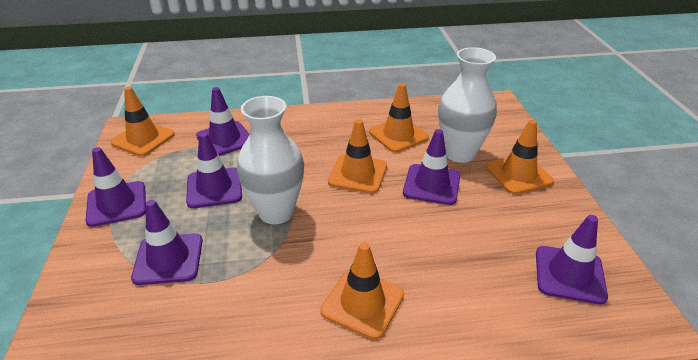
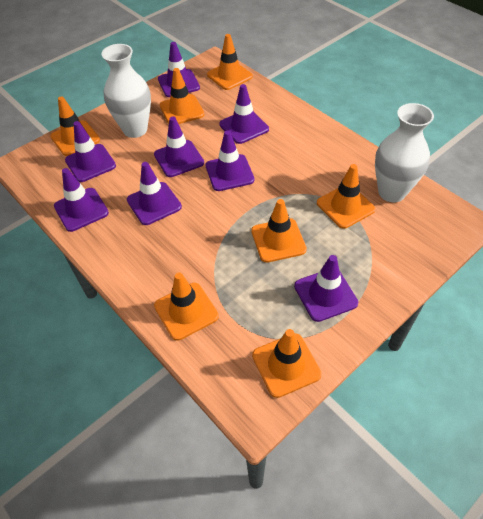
orange traffic cone: [111,87,175,156] [320,242,404,340] [328,119,387,193] [369,83,429,152] [486,119,554,194] = 5 -> [50,96,100,156] [154,273,219,341] [160,68,205,124] [207,34,253,90] [251,199,307,263] [252,329,322,398] [317,164,375,229] = 7
purple traffic cone: [86,147,146,227] [131,200,203,285] [186,132,242,208] [196,87,249,156] [403,129,460,205] [536,215,608,305] = 6 -> [54,168,109,232] [65,121,116,182] [127,162,182,225] [154,116,204,177] [158,42,200,97] [206,130,254,191] [219,84,269,144] [294,255,358,322] = 8

